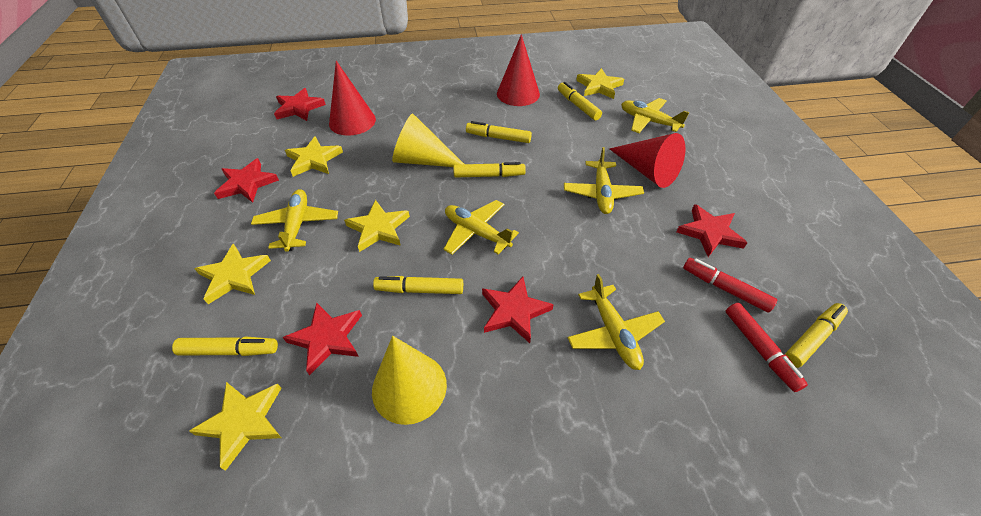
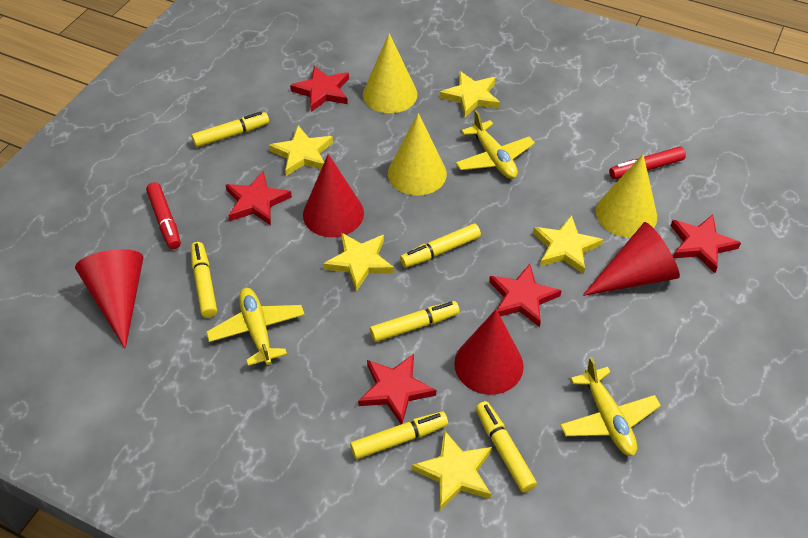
red cone: [329,61,376,136] [497,34,540,106] [610,133,685,188] = 3 -> [75,249,144,349] [303,154,364,237] [454,309,524,395] [583,222,680,296] = 4
yellow cone: [372,336,447,425] [392,114,464,167] = 2 -> [363,33,417,113] [388,113,447,195] [596,154,657,238] = 3
yellow plane: [251,189,338,252] [444,200,519,255] [564,147,644,214] [567,274,665,370] [621,98,689,133] = 5 -> [206,288,305,366] [456,110,535,179] [560,357,661,456] = 3

